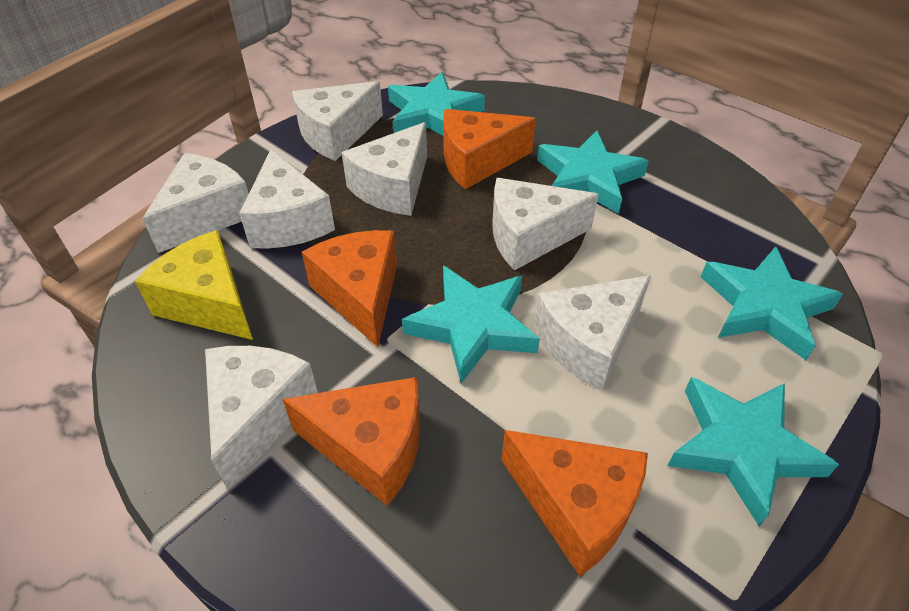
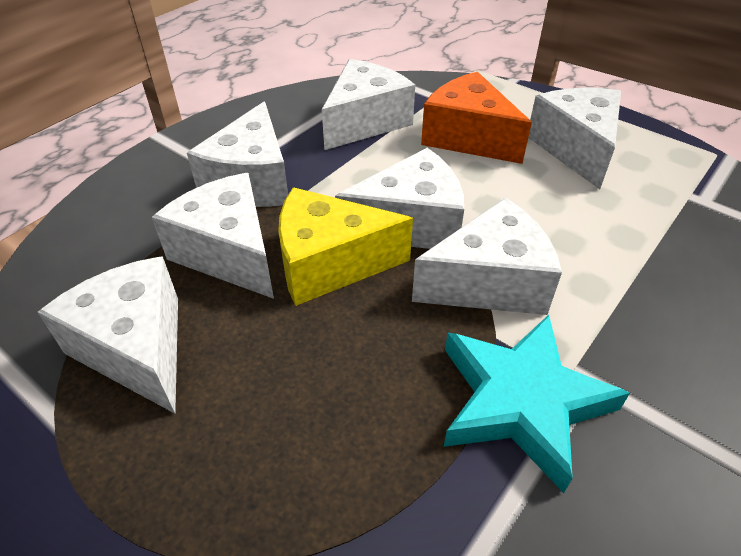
orange cheese: [283,377,421,506] [302,230,397,347] [443,109,536,189] [501,430,648,576] = 4 -> [421,72,532,164] = 1
turquoise star: [388,72,485,135] [402,265,540,383] [537,131,649,214] [667,377,839,526] [701,246,843,360] = 5 -> [444,315,630,493] = 1

